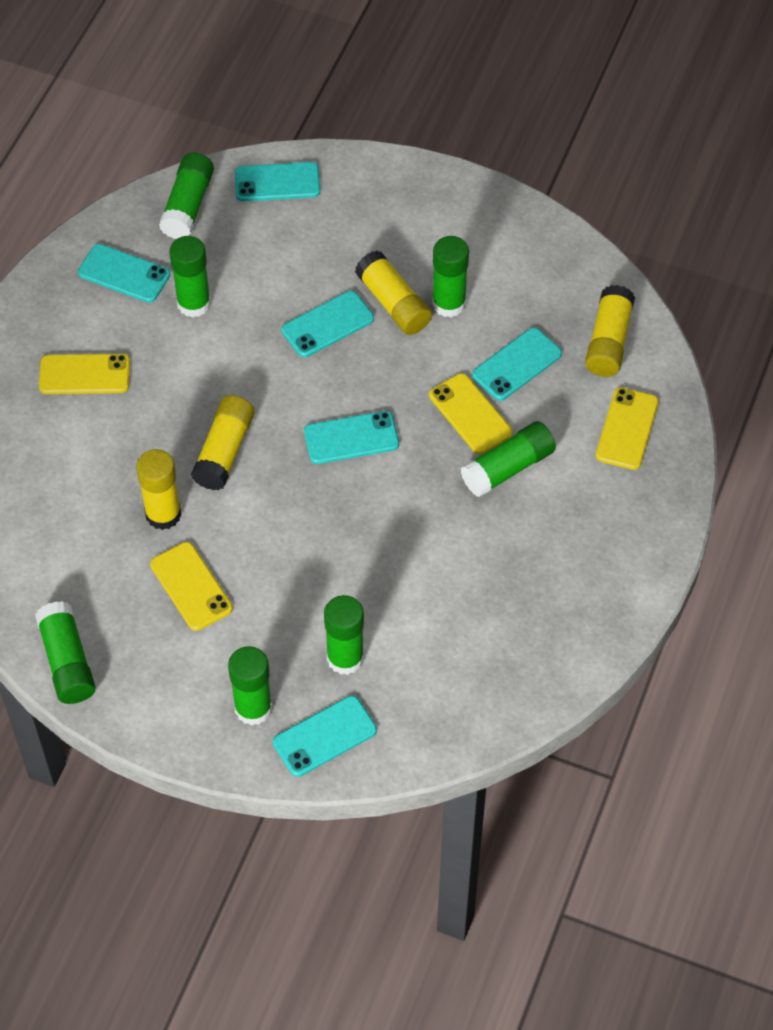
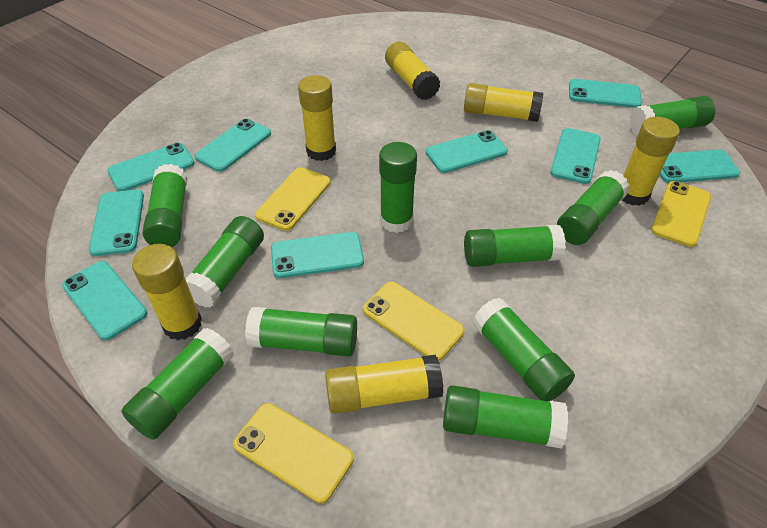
green glue stick: [35,601,96,704] [159,153,214,239] [169,236,211,318] [228,646,272,726] [324,595,364,675] [432,236,469,317] [460,421,556,497] = 7 -> [121,328,234,440] [143,164,188,247] [186,216,264,308] [245,307,357,356] [379,142,417,233] [443,385,568,448] [464,225,566,267] [472,298,575,401] [557,170,629,245] [629,96,715,135] = 10
turquoise phone: [78,244,170,303] [235,162,320,202] [273,695,377,777] [281,291,374,357] [304,411,399,464] [472,328,562,401] = 6 -> [62,261,147,340] [89,190,144,256] [107,143,194,191] [194,119,271,172] [271,232,364,278] [426,130,508,173] [550,128,601,184] [569,79,642,108] [660,149,740,183] = 9
yellow glue stick: [136,449,181,530] [191,395,254,490] [355,250,432,335] [585,285,635,377] = 4 -> [132,244,202,340] [298,75,336,161] [325,355,443,414] [385,42,440,100] [464,83,543,122] [622,117,680,206] = 6

